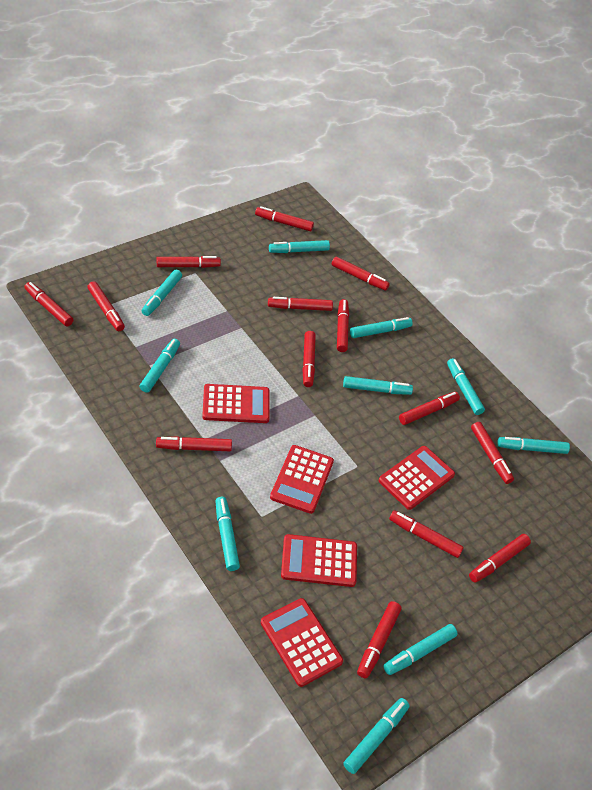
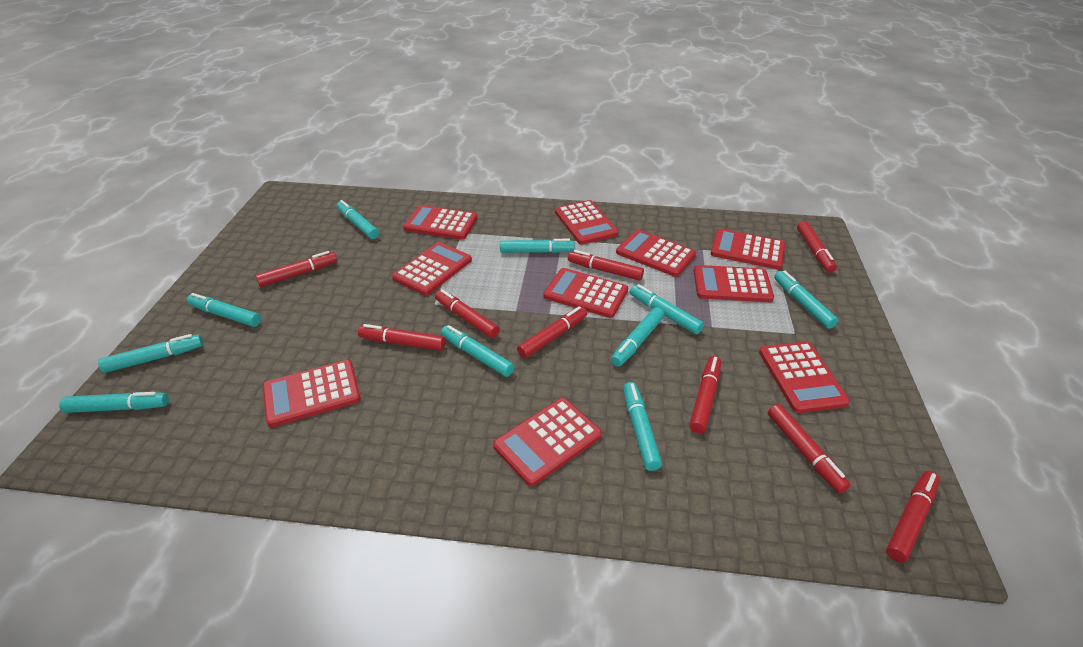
red calculator: [202,384,270,423] [261,598,343,687] [270,445,334,514] [281,534,357,587] [379,446,455,510] = 5 -> [263,360,361,427] [392,242,472,295] [403,205,478,240] [493,398,602,486] [544,268,628,318] [555,200,618,244] [616,230,696,277] [694,265,774,302] [710,229,785,270] [759,341,850,413] = 10
red marker: [24,282,73,326] [87,281,125,331] [156,436,232,451] [157,256,221,268] [255,206,314,231] [268,297,333,311] [302,331,316,387] [332,257,390,290] [337,299,349,352] [357,601,401,679] [389,510,464,558] [399,392,460,425] [469,534,531,583] [471,422,514,484] = 14 -> [255,251,337,287] [358,324,445,351] [435,289,500,338] [517,306,587,358] [568,250,644,281] [689,356,721,433] [768,404,851,493] [797,221,837,273] [886,471,940,563] = 9

